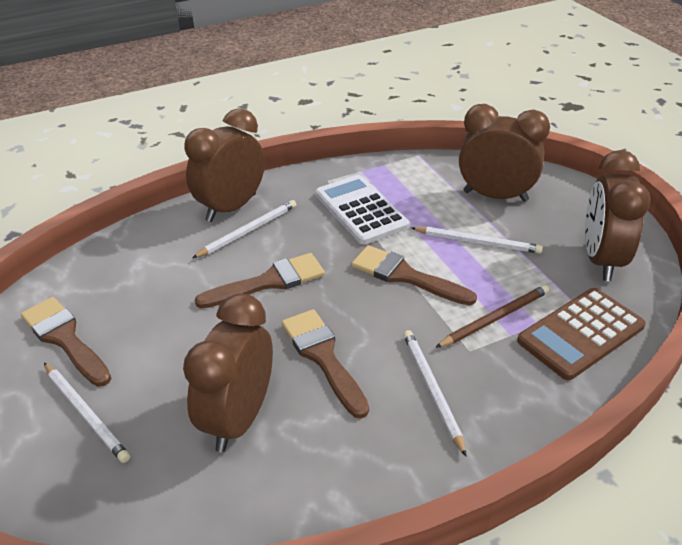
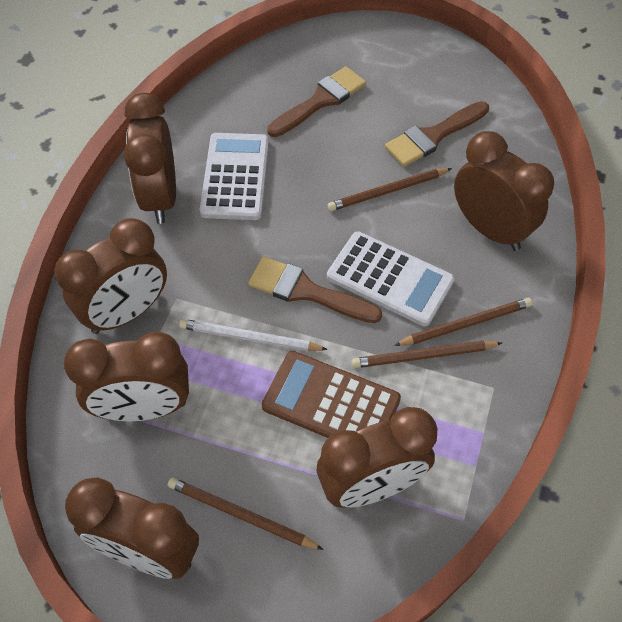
brown brush: [21,297,111,387] [195,253,325,309] [282,309,369,419] [351,245,477,305] = 4 -> [248,256,382,323] [267,66,366,137] [385,101,489,167] = 3
brown clock: [183,294,273,452] [184,108,265,222] [459,104,550,202] [585,150,651,281] = 4 -> [54,218,167,334] [64,332,189,421] [65,478,199,579] [124,93,176,224] [317,407,437,508] [454,131,554,251] = 6
brown pencil: [435,285,549,348] = 1 -> [168,477,324,550] [328,168,452,211] [352,341,502,368] [394,298,533,346] = 4
white calculator: [315,175,409,245] = 1 -> [200,133,269,220] [327,231,454,326] = 2
white pencil: [44,363,130,463] [192,200,297,258] [403,330,467,457] [411,227,543,254] = 4 -> [179,319,328,351] = 1

